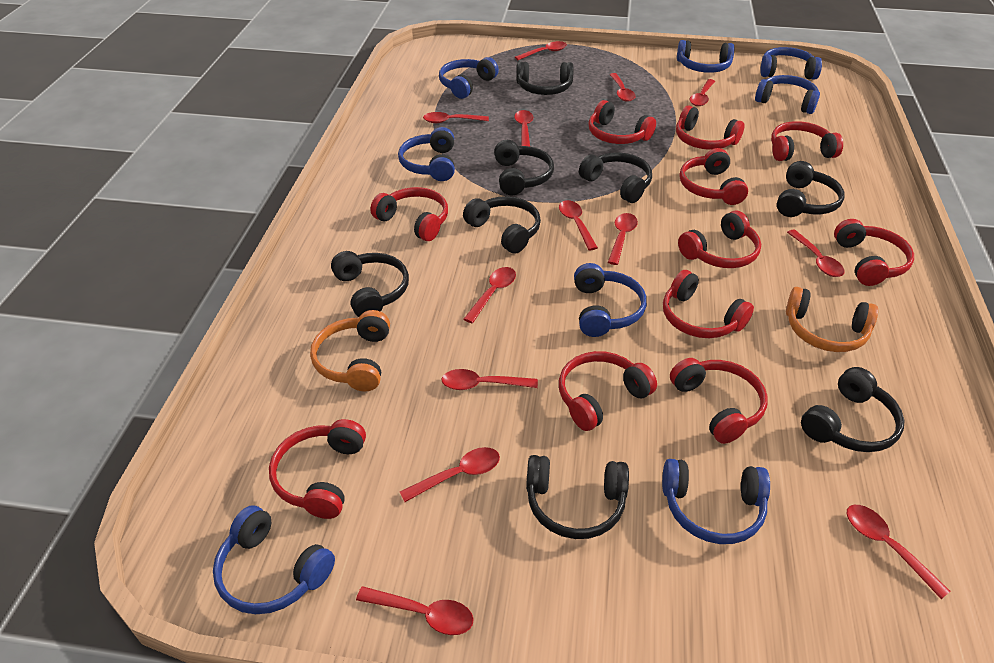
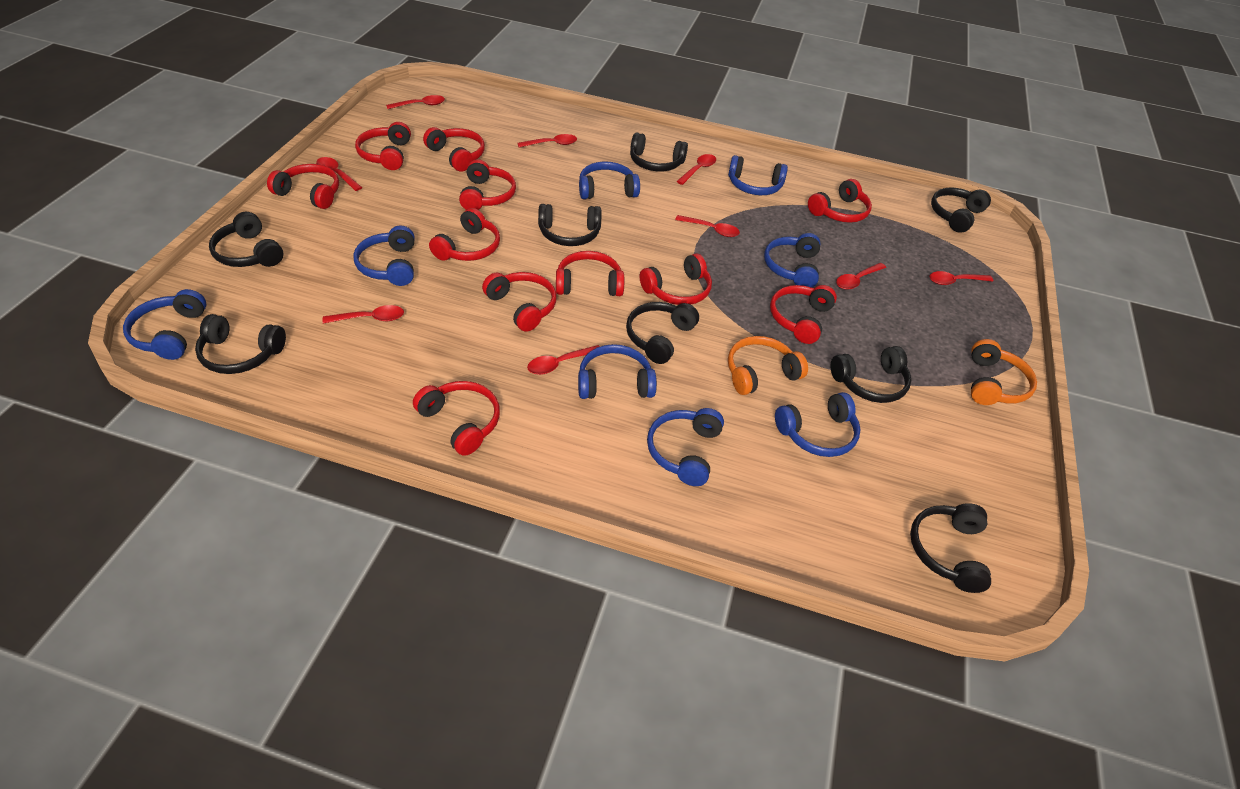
red spoon: [356,586,474,635] [400,447,500,502] [423,112,489,123] [441,369,538,390] [463,267,516,323] [514,110,533,147] [515,41,567,60] [559,200,598,250] [608,213,638,265] [609,73,636,102] [690,79,715,106] [787,230,844,277] [847,505,950,599] = 13 -> [316,157,362,191] [322,305,404,324] [386,95,445,109] [517,134,577,147] [527,345,600,375] [675,215,740,237] [677,154,716,185] [836,263,886,290] [929,271,993,285] = 9

